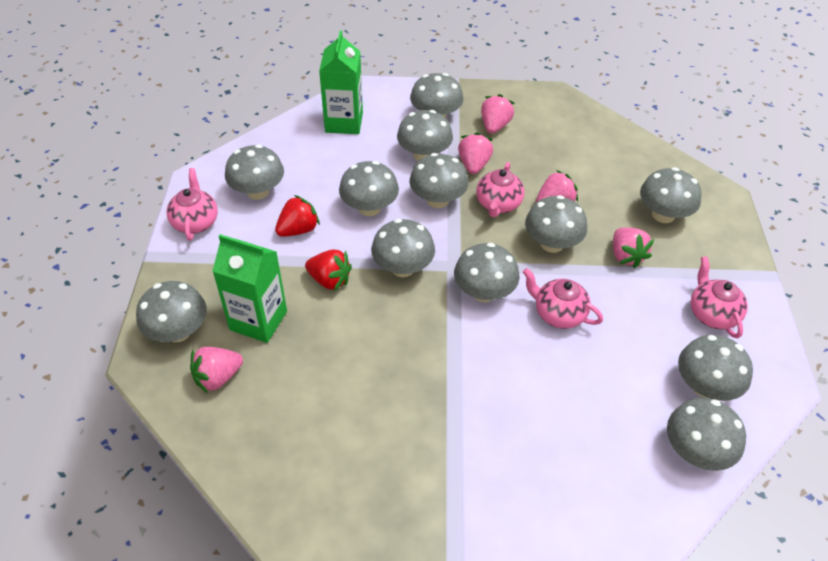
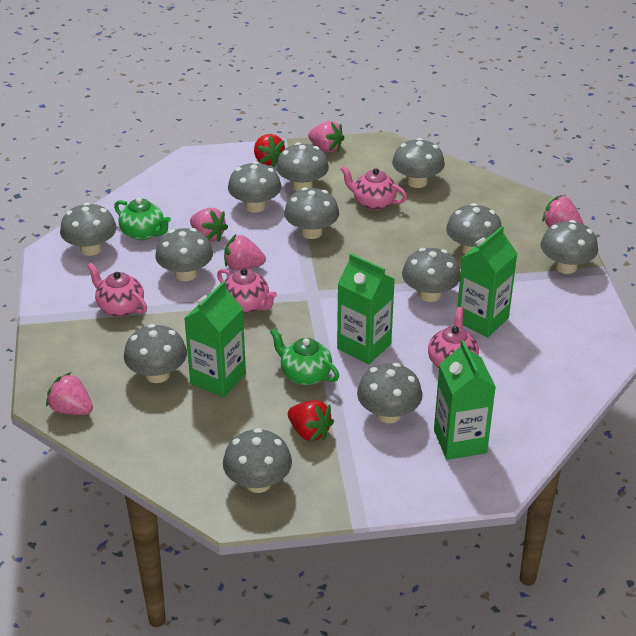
green carton: [213,234,287,343] [319,30,363,134] = 2 -> [184,281,246,398] [337,253,395,364] [434,340,496,460] [457,226,517,337] = 4
green teapot: none = 0 -> [114,198,171,240] [270,328,339,385] = 2

